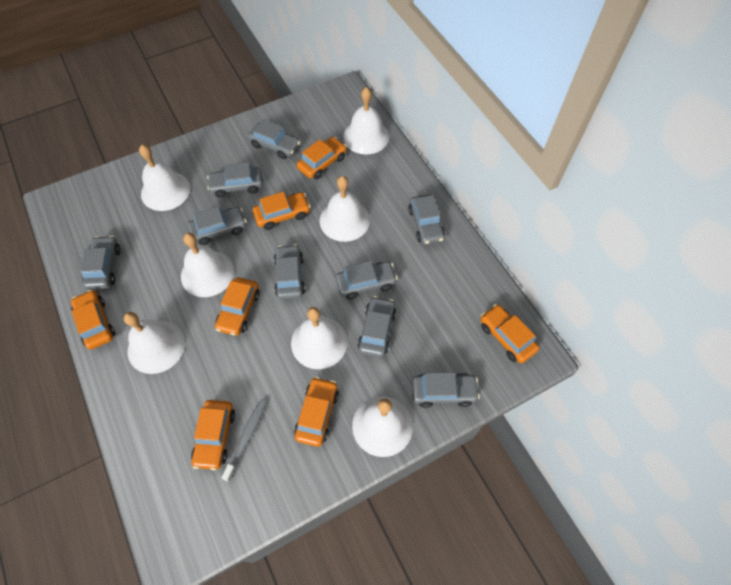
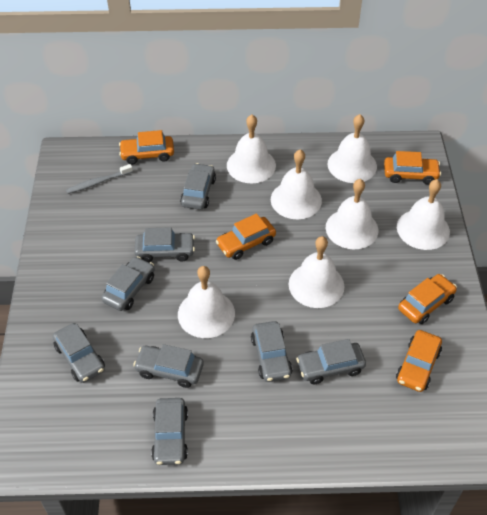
grey car: [80,236,121,290] [187,206,247,245] [207,162,263,198] [248,119,301,159] [274,244,305,300] [336,261,398,299] [358,296,396,357] [408,194,445,245] [412,372,480,408] = 9 -> [53,323,105,383] [101,256,155,311] [133,344,204,388] [134,227,195,262] [151,398,188,465] [180,163,216,210] [251,321,292,382] [296,339,366,384] = 8
orange car: [71,290,115,350] [191,400,235,470] [215,277,260,336] [252,192,311,230] [294,377,339,447] [297,137,347,179] [480,304,539,363] = 7 -> [119,130,174,164] [216,213,276,260] [384,151,441,185] [396,330,442,392] [398,274,457,324] = 5

